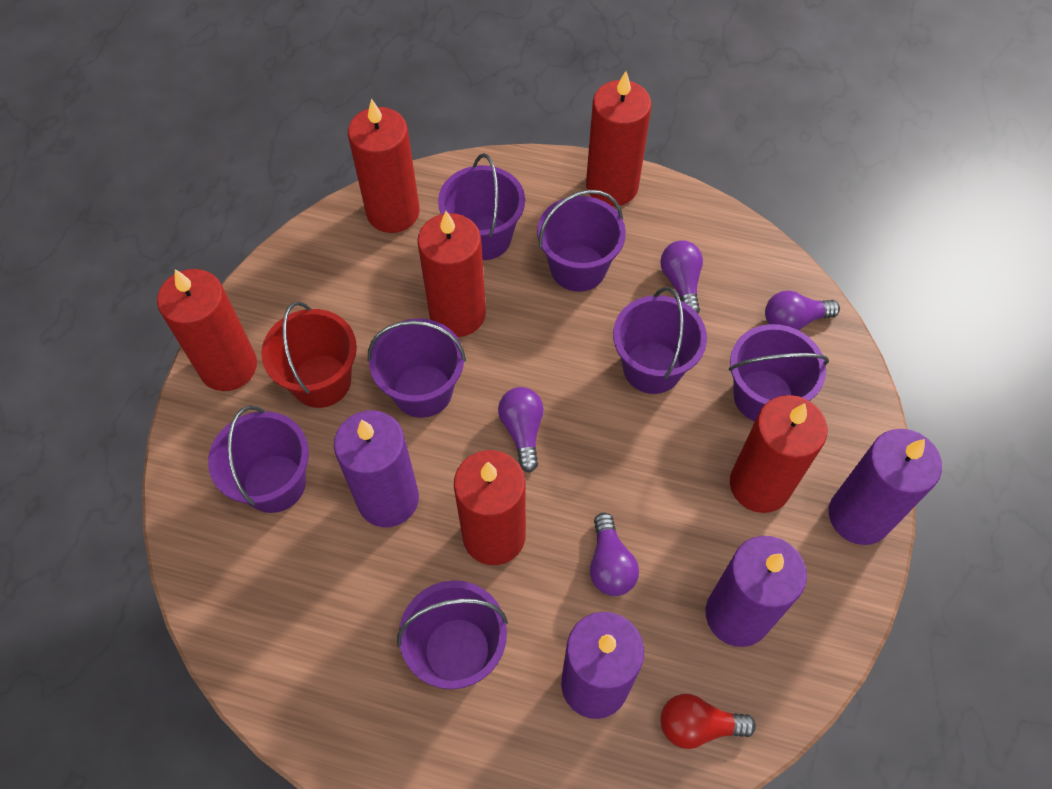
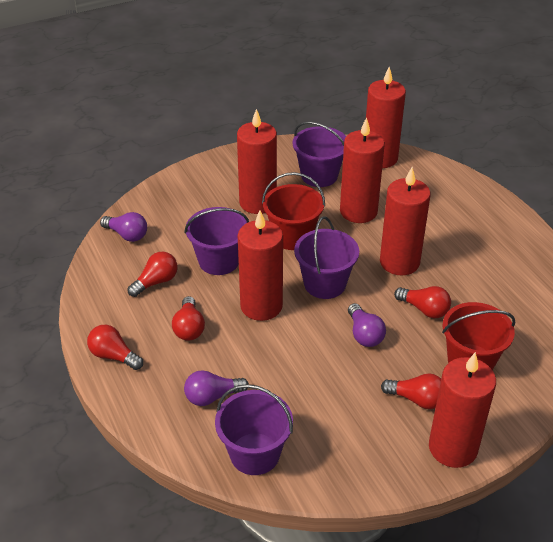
purple bucket: [208,405,309,513] [368,318,466,418] [397,580,508,689] [438,153,525,260] [537,190,626,292] [613,287,707,394] [729,324,829,421] = 7 -> [185,207,249,275] [215,384,293,475] [293,122,346,187] [294,216,359,299] = 4
purple candle: [334,411,419,527] [561,612,644,719] [706,536,807,647] [829,429,942,545] = 4 -> none = 0
purple light bulb: [498,387,544,472] [590,513,639,596] [660,241,703,313] [765,291,840,330] = 4 -> [100,212,147,242] [184,370,249,406] [348,303,386,347] = 3
red bucket: [261,301,357,408] = 1 -> [262,172,325,250] [442,302,516,370] = 2
red light bulb: [660,694,756,749] = 1 -> [87,325,143,370] [127,252,178,297] [172,296,205,341] [381,373,441,409] [394,286,451,318] = 5

